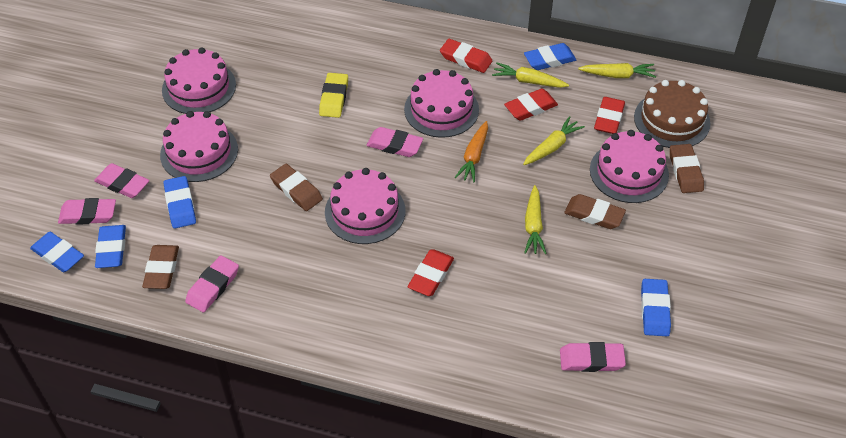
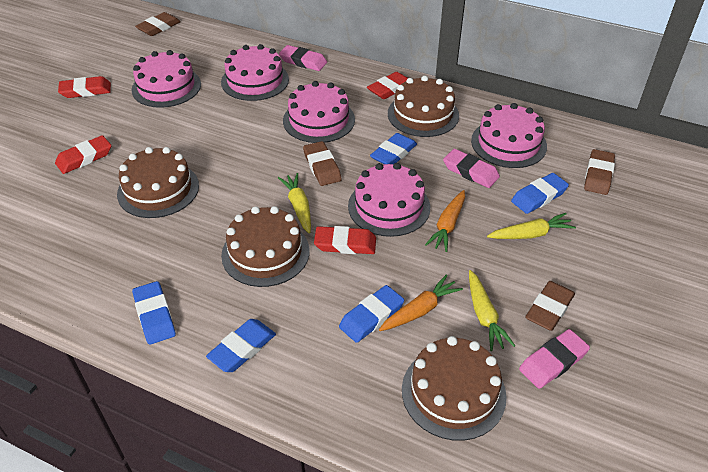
brown cake: [634,80,710,148] = 1 -> [117,147,199,218] [221,206,310,287] [388,76,459,137] [402,336,507,441] = 4
orange carrot: [455,121,488,182] = 1 -> [379,275,463,331] [425,190,465,252] = 2
pink eraser: [58,198,116,225] [94,163,149,198] [185,255,239,312] [367,127,423,157] [560,342,626,372] = 5 -> [279,45,327,71] [443,149,500,188] [519,329,590,389] = 3
yellow carrot: [492,62,569,88] [523,116,585,165] [524,185,547,254] [578,63,656,78] = 4 -> [278,173,311,234] [469,270,515,351] [487,213,576,239] = 3
yellow eraser: [319,73,348,118] = 1 -> none = 0

